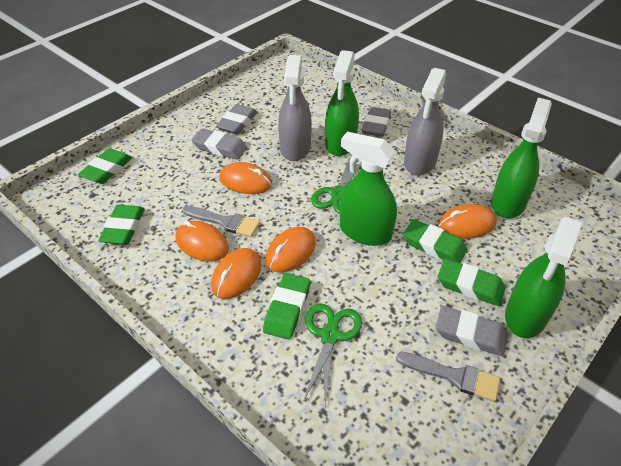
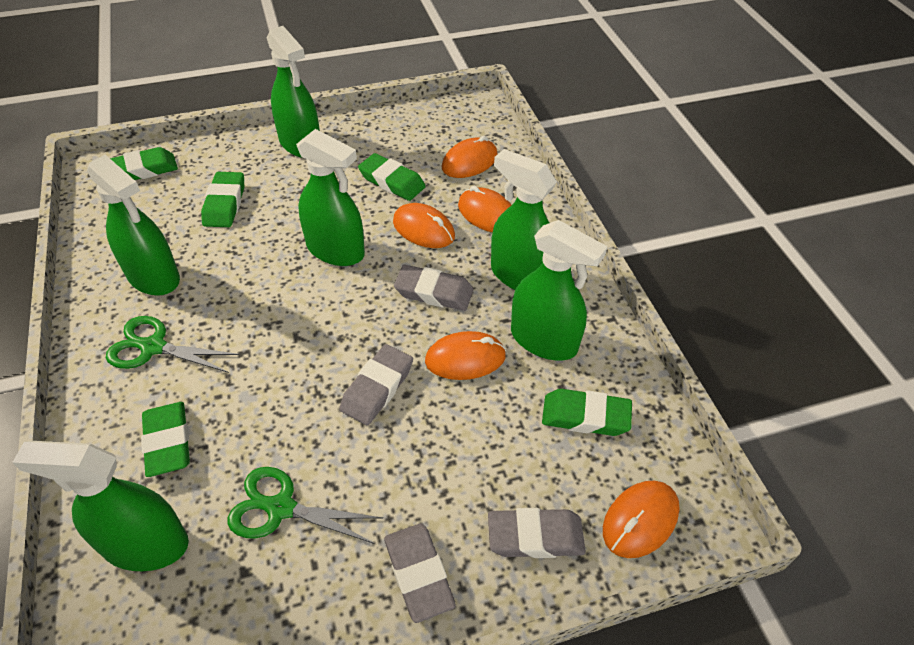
green spray bottle: [325,50,359,156] [340,132,397,246] [491,98,552,219] [505,217,582,338] = 4 -> [12,441,189,571] [87,155,180,295] [267,26,320,158] [296,129,365,266] [491,149,557,290] [511,220,608,360] = 6
grey brush: [183,206,260,237] [396,352,500,402] = 2 -> none = 0
grey spray bottle: [278,55,312,161] [404,68,446,176] = 2 -> none = 0

